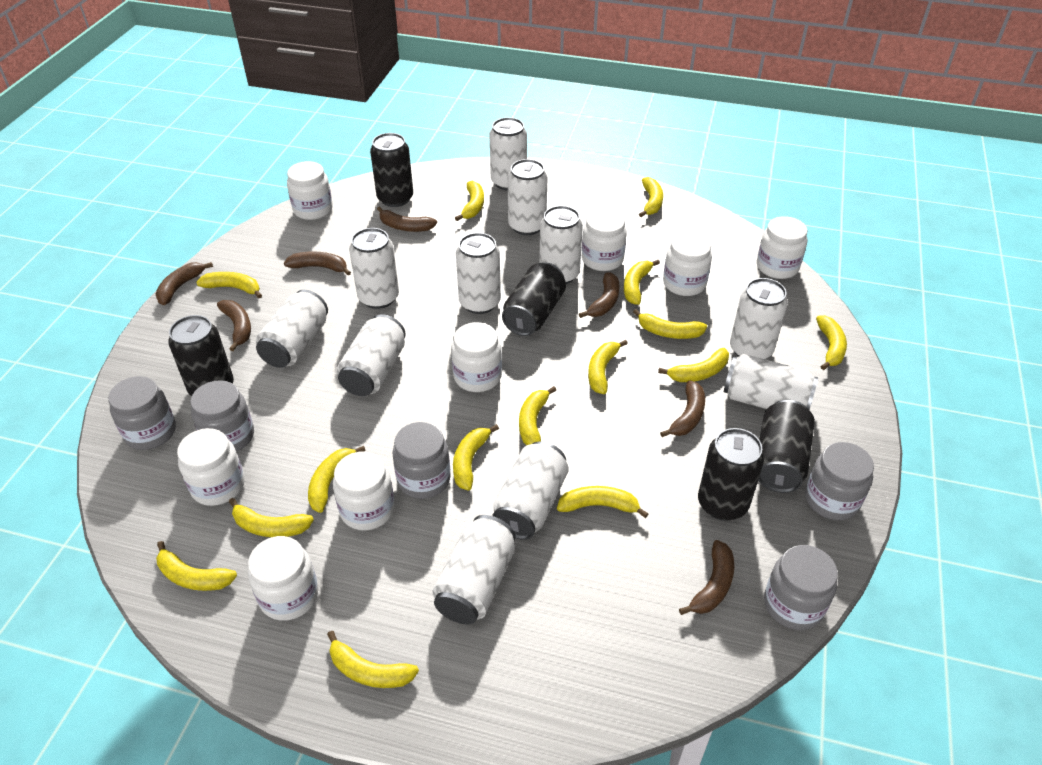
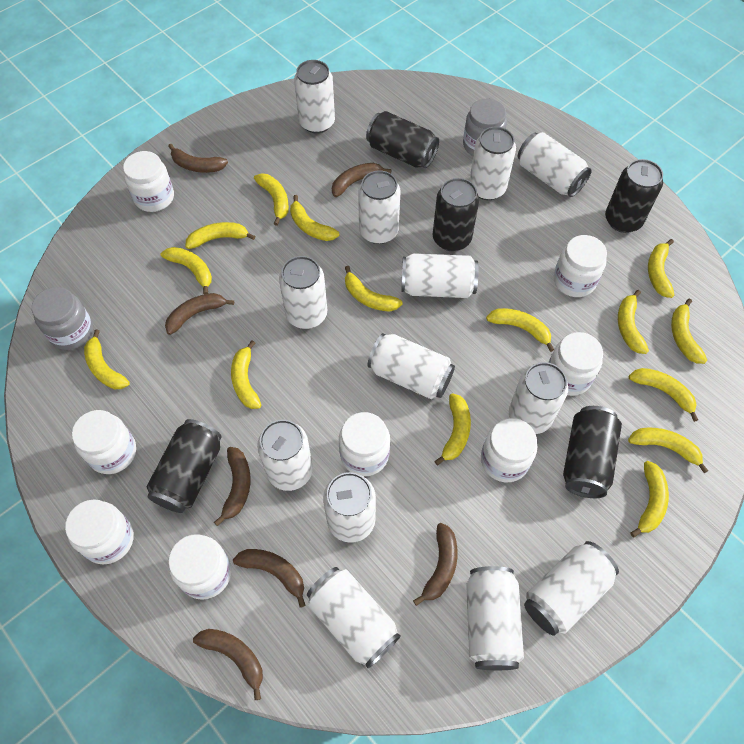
grey jar: [108,376,176,450] [190,380,254,452] [392,422,451,499] [764,545,838,630] [805,442,874,520] = 5 -> [32,287,93,350] [463,99,507,156] = 2
white can: [256,290,328,368] [337,314,406,396] [349,228,399,309] [432,515,516,624] [456,233,501,314] [489,117,527,190] [492,441,569,540] [508,159,547,235] [539,206,583,284] [724,354,818,410] [730,278,788,359] = 11 -> [257,420,313,491] [279,256,327,329] [294,60,335,133] [307,567,401,669] [323,472,376,543] [358,170,401,244] [368,333,455,400] [401,253,479,298] [466,566,524,670] [469,126,516,200] [509,362,568,434] [518,132,592,197] [524,541,619,636] = 13

